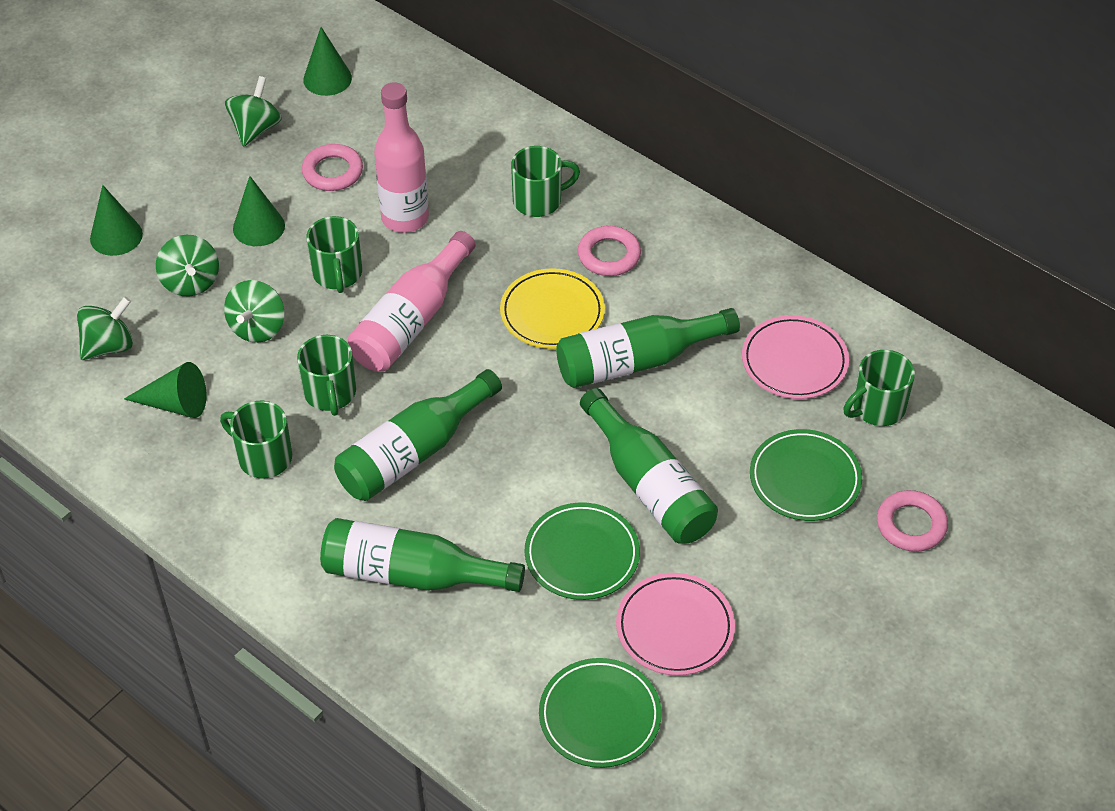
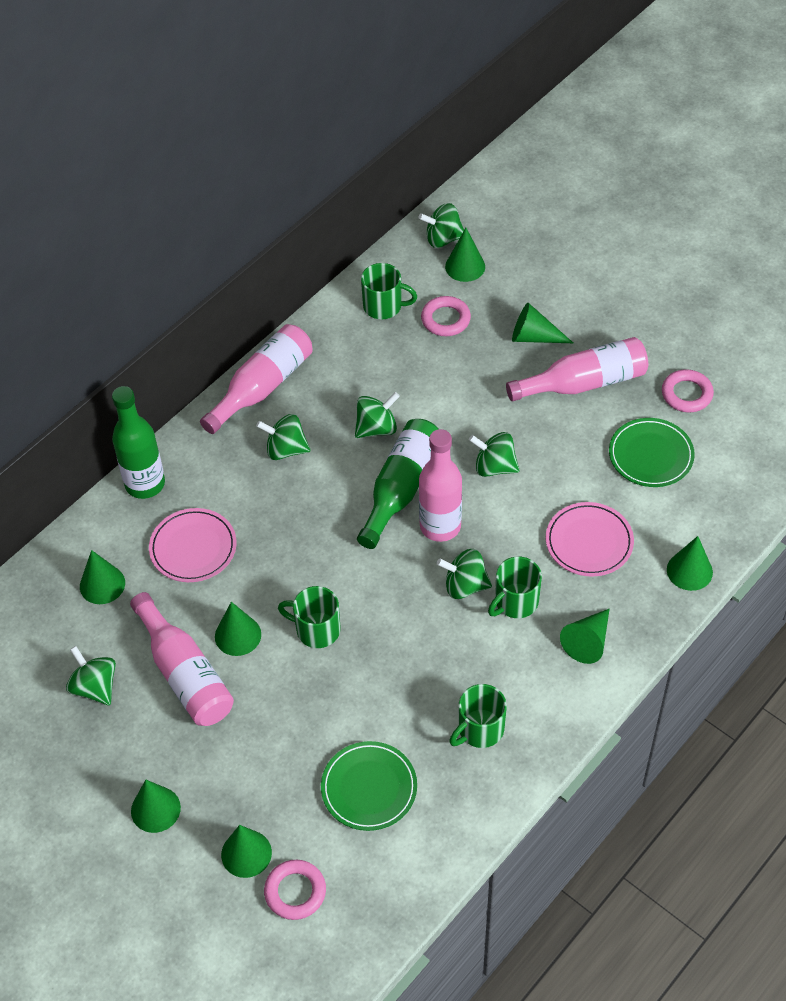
green bottle: [320,518,525,592] [334,369,502,501] [556,308,740,388] [580,388,718,543] = 4 -> [112,386,165,499] [357,419,439,549] = 2
green cone: [90,185,143,256] [124,362,206,418] [233,176,285,246] [303,27,352,96] = 4 -> [80,550,125,604] [131,780,181,833] [215,602,261,656] [221,825,272,878] [445,228,485,282] [512,303,573,343] [560,609,609,664] [667,536,713,591] = 8
green mug: [220,401,292,478] [297,335,356,416] [306,216,362,293] [511,146,580,217] [843,350,915,426] = 5 -> [278,586,340,648] [361,263,417,319] [449,684,507,748] [488,557,542,618] = 4
green plate: [525,502,640,600] [539,658,662,768] [750,429,862,521] = 3 -> [321,741,417,831] [609,418,695,487] = 2
green spinning top: [77,296,133,360] [156,235,219,297] [224,280,284,343] [225,76,282,147] = 4 -> [66,646,116,705] [256,414,311,460] [355,392,400,438] [418,203,464,248] [437,549,492,599] [469,432,520,477] = 6
pink bottle: [348,231,475,371] [374,82,429,233] = 2 -> [130,592,234,726] [200,324,313,434] [419,429,462,542] [506,337,648,401] = 4
yellow plate: [500,268,605,349] = 1 -> none = 0

